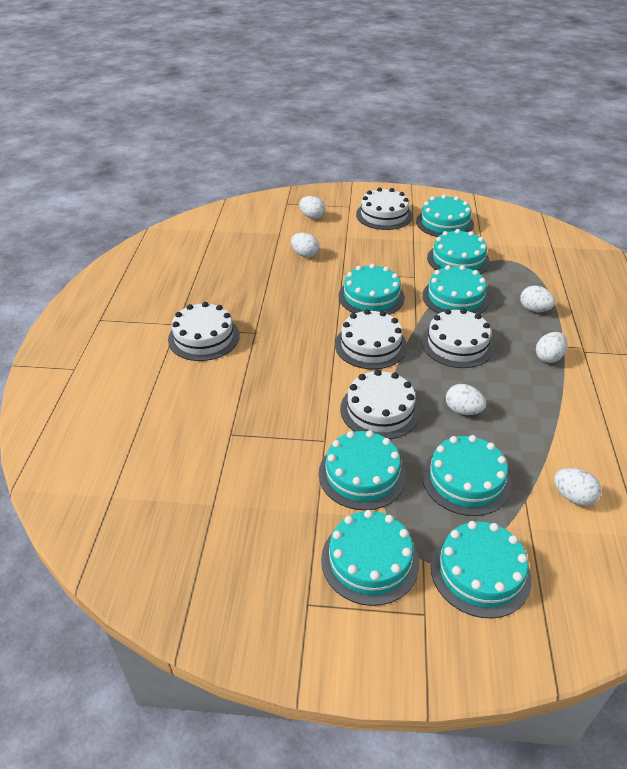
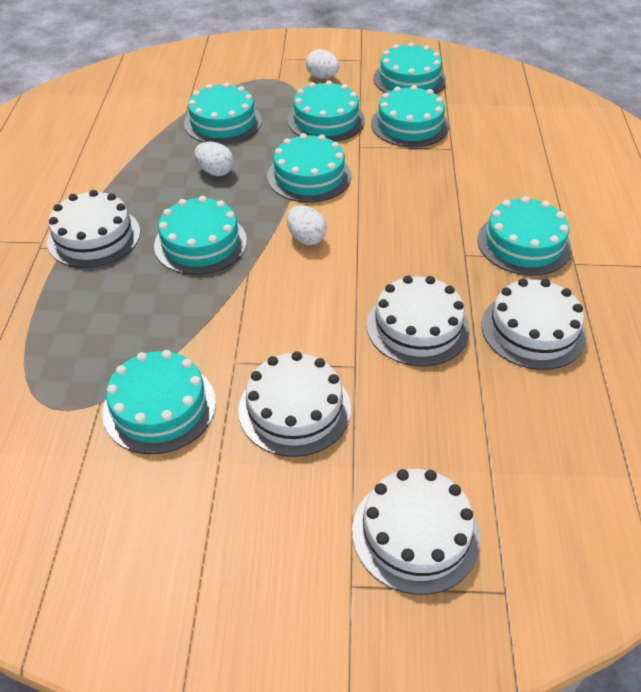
white egg: [291,233,320,258] [299,196,326,219] [446,384,486,415] [520,286,555,312] [536,332,568,363] [554,468,602,506] = 6 -> [194,142,234,176] [287,205,327,245] [306,49,339,79] = 3

